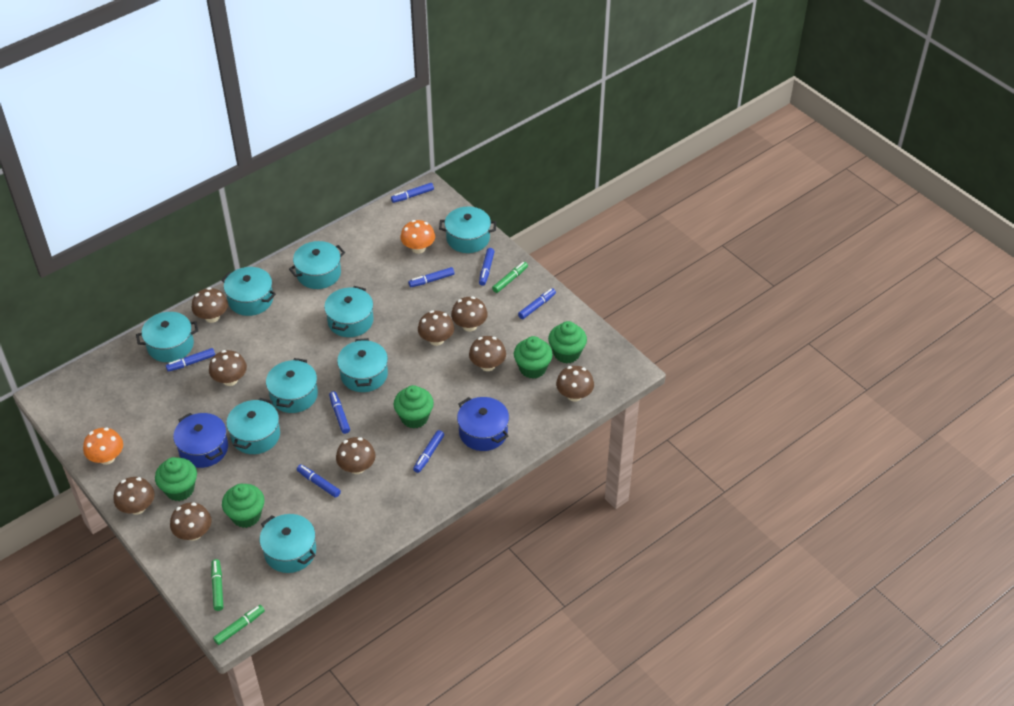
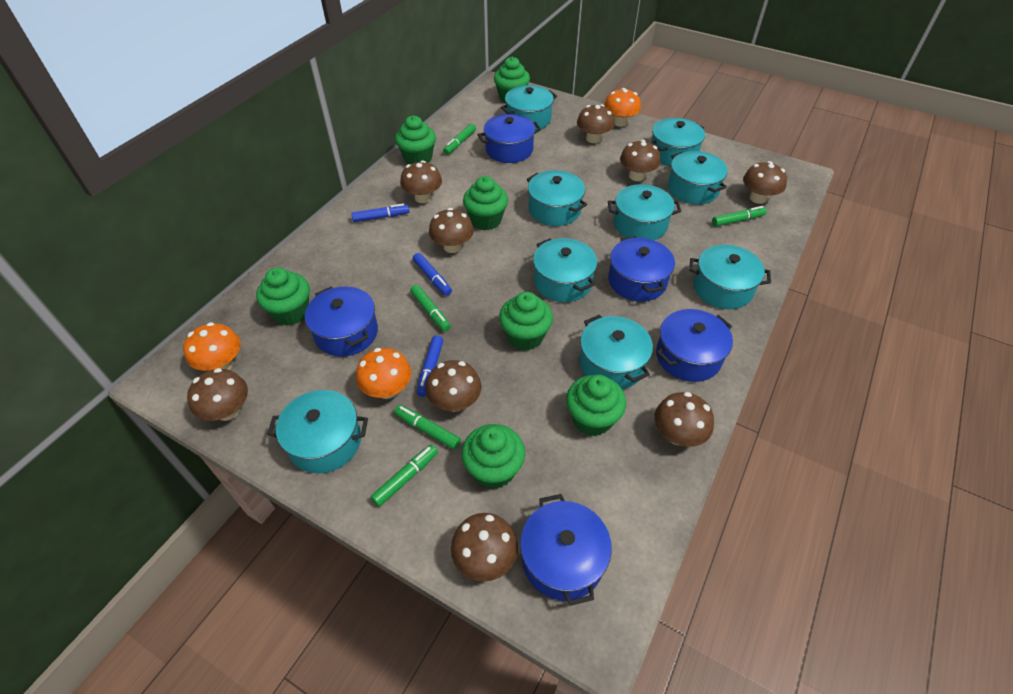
blue marker: [166,348,215,372] [297,464,341,498] [329,391,350,434] [391,183,434,203] [408,267,454,287] [413,430,444,473] [479,248,495,286] [518,288,556,319] = 8 -> [351,204,409,222] [413,253,452,296] [417,336,443,397] = 3
blue pot: [173,413,228,468] [457,397,509,451] = 2 -> [305,286,378,357] [478,114,541,163] [520,494,612,606] [608,236,675,302] [656,309,733,382] = 5
green cupcake: [155,457,197,501] [222,484,265,528] [394,385,434,428] [514,336,553,379] [548,321,587,363] = 5 -> [256,267,310,325] [395,116,436,164] [462,424,525,489] [463,176,508,230] [494,57,530,103] [499,292,553,351] [566,375,626,436] = 7
green marker: [211,559,223,611] [213,605,265,645] [492,262,528,293] = 3 -> [371,444,438,507] [394,405,461,450] [410,285,451,332] [443,124,476,155] [712,206,767,227] = 5
orange mushroom: [83,428,123,465] [401,220,435,254] = 2 -> [183,322,241,371] [356,348,411,399] [604,88,641,127] = 3

